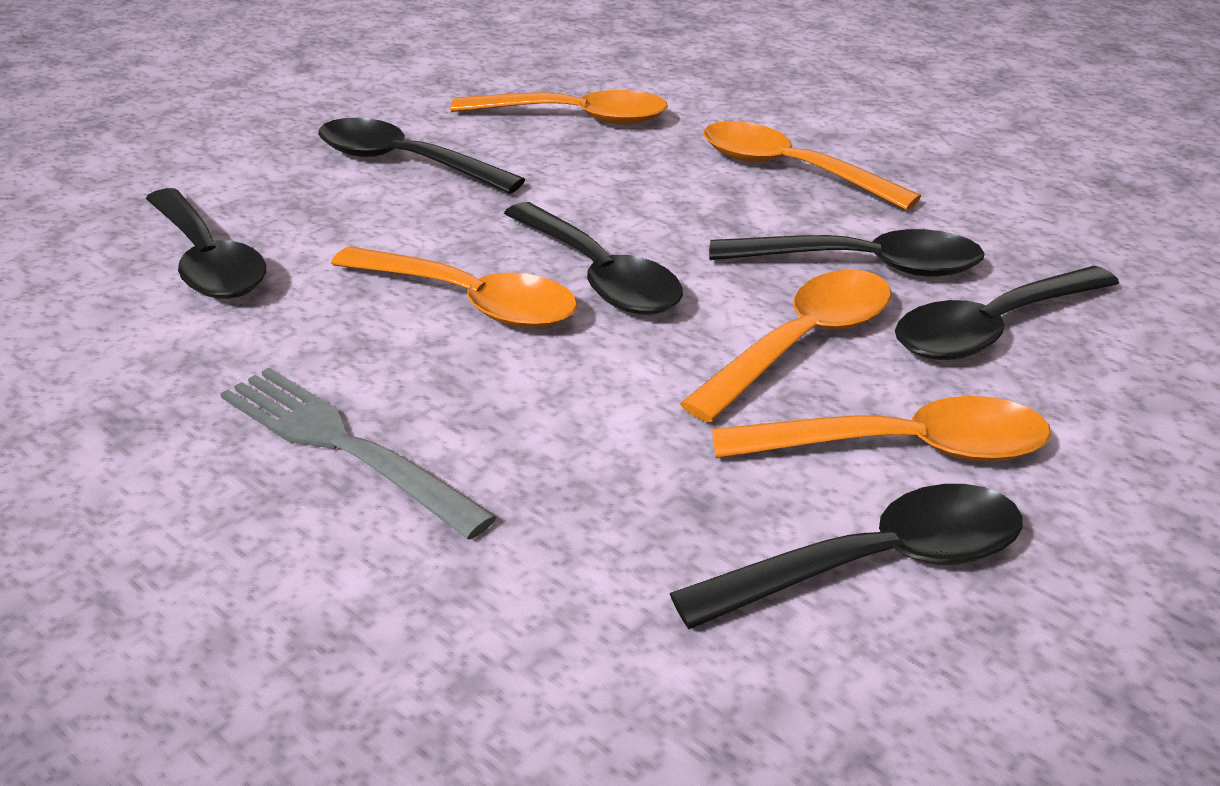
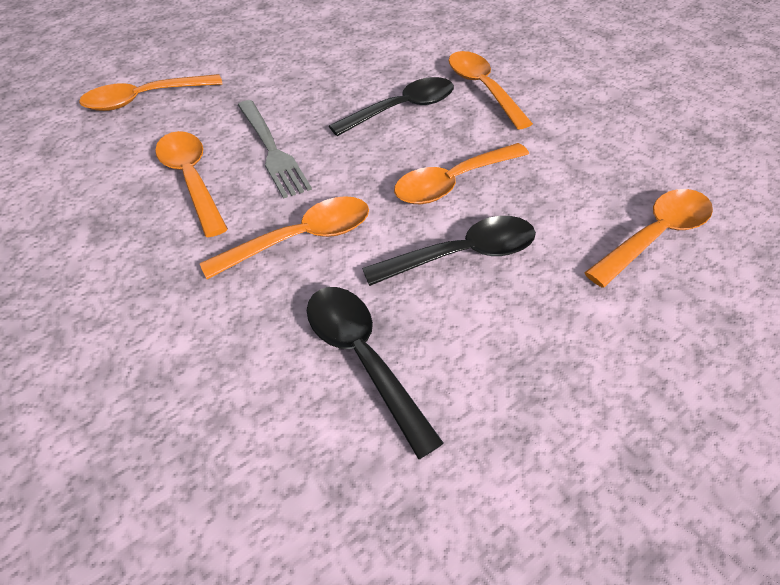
black spoon: [146,188,266,299] [318,118,525,194] [504,202,683,315] [670,484,1023,629] [709,229,985,277] [895,266,1119,360] = 6 -> [307,287,444,459] [329,77,454,136] [362,216,536,286] = 3
orange spoon: [331,246,578,328] [450,90,668,125] [680,270,891,422] [703,121,921,210] [712,396,1051,462] = 5 -> [79,74,223,111] [155,131,228,237] [200,196,369,279] [394,143,529,204] [448,51,533,130] [584,189,713,287] = 6

